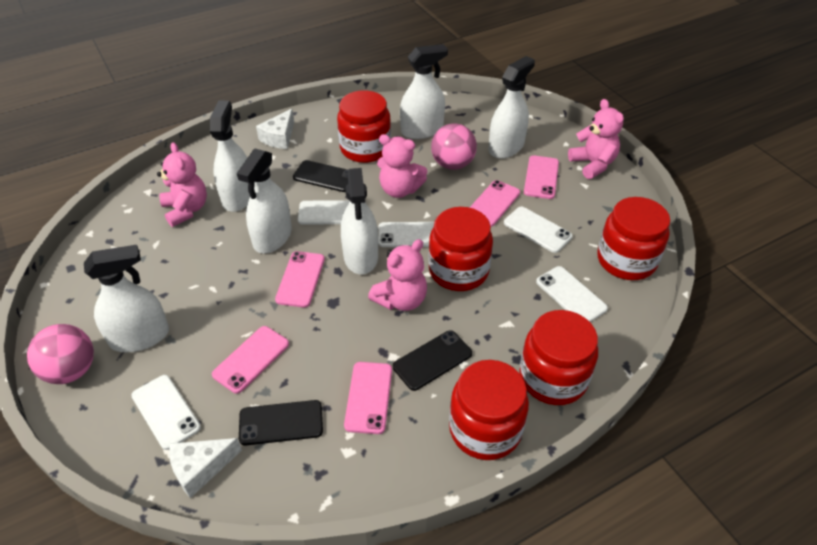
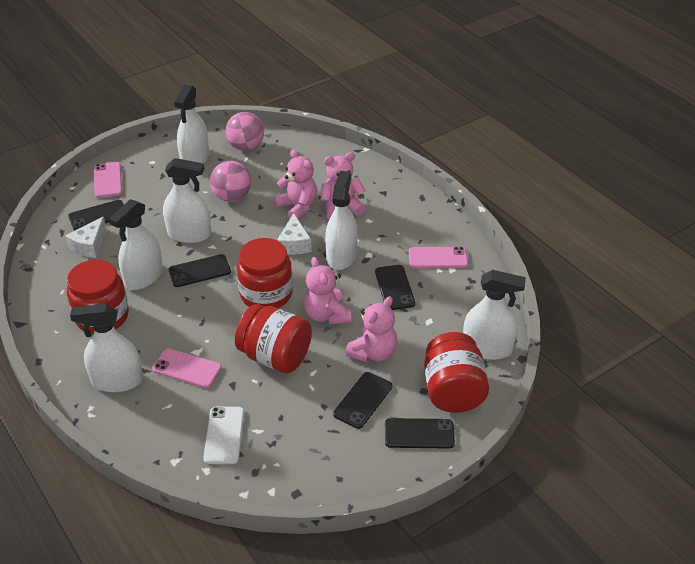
black phone: [239,400,323,446] [293,160,348,192] [393,330,472,391] = 3 -> [68,200,124,230] [169,254,231,287] [333,372,392,429] [375,265,415,310] [385,418,455,449] = 5
pink phone: [212,326,289,394] [275,251,325,307] [344,362,392,434] [470,180,520,227] [524,155,559,199] = 5 -> [94,162,122,198] [152,348,222,388] [409,247,468,269] = 3
red jar: [337,90,391,163] [428,207,493,291] [449,360,529,460] [519,310,598,405] [598,197,670,280] = 5 -> [67,260,129,334] [235,304,312,373] [237,238,293,308] [424,332,489,413] = 4
white phone: [131,375,201,450] [298,200,350,225] [378,222,434,247] [504,207,573,253] [536,266,608,322] = 5 -> [203,407,244,464] = 1

